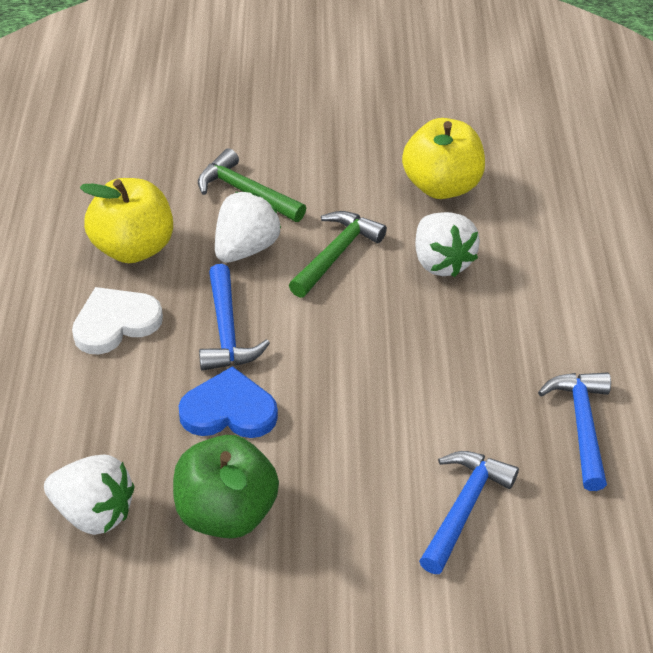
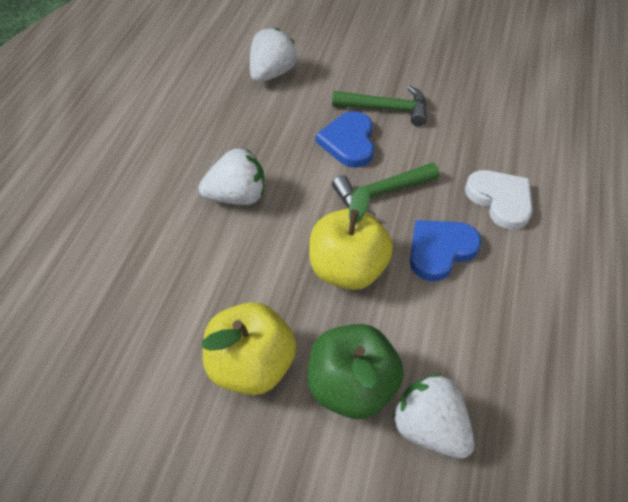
blue hammer: [199,264,270,371] [419,451,519,574] [538,372,611,491] = 3 -> none = 0
blue heart: [178,366,278,438] = 1 -> [316,111,374,168] [410,220,482,281] = 2

